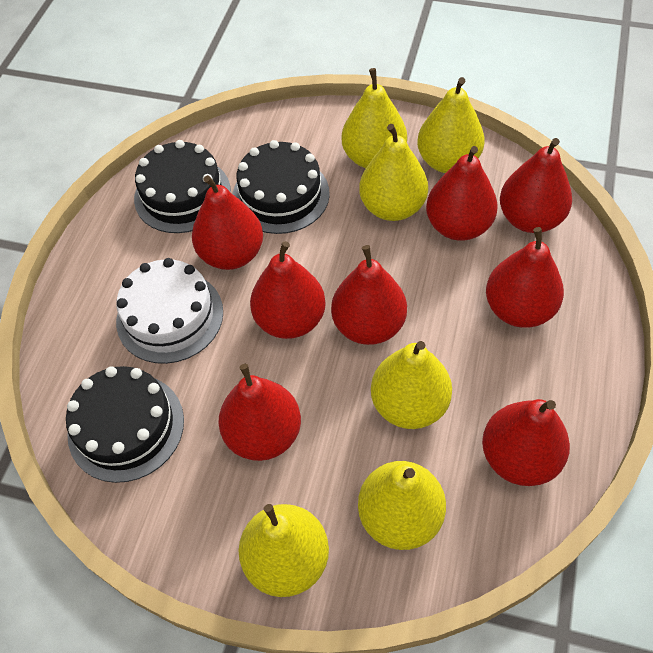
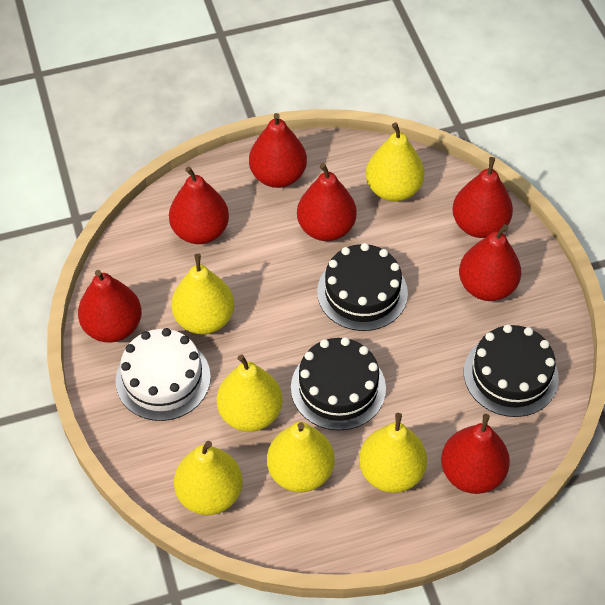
red pear: [192,175,263,270] [218,364,301,461] [250,241,326,339] [331,245,407,345] [426,146,498,241] [482,399,570,486] [486,227,564,328] [500,138,572,233] = 8 -> [78,270,142,342] [169,167,229,244] [249,113,307,188] [297,163,357,241] [441,414,510,494] [452,157,513,238] [459,224,521,301] = 7

